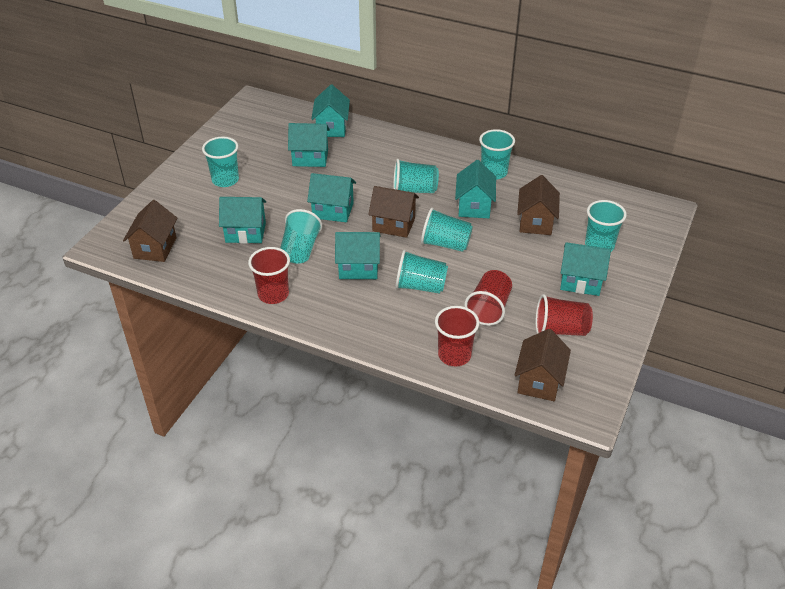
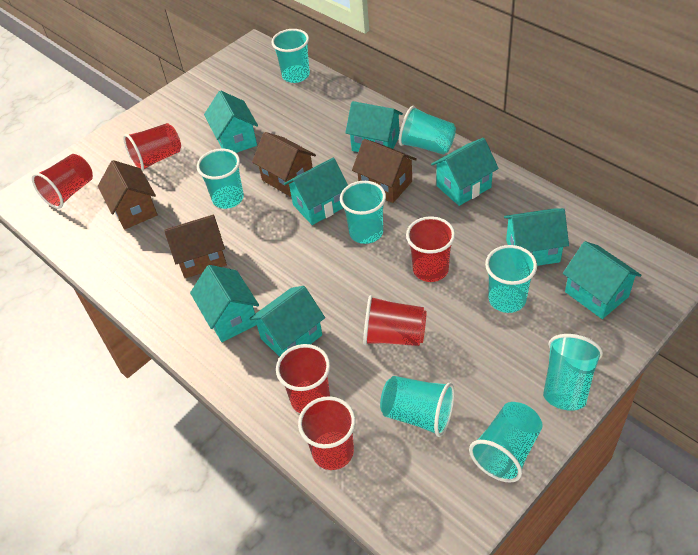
red cup: [248,247,290,304] [435,306,479,366] [464,270,512,326] [536,294,593,336] = 4 -> [32,154,93,209] [123,123,181,172] [276,344,330,414] [298,396,356,470] [363,295,427,346] [406,216,455,282] = 6
turquoise cup: [202,137,239,187] [280,209,322,263] [393,159,439,193] [395,250,448,294] [421,208,473,252] [479,129,515,180] [585,200,627,252] = 7 -> [197,149,244,209] [271,29,310,83] [340,181,386,244] [380,376,455,437] [399,106,456,155] [469,402,543,483] [485,245,537,313] [543,334,603,411] = 8
turquoise house: [219,197,266,244] [288,123,330,167] [307,173,356,222] [311,84,350,137] [335,232,380,279] [455,160,496,218] [560,242,611,296] = 7 -> [190,265,259,342] [204,90,258,153] [249,286,325,357] [284,157,348,225] [345,101,403,152] [431,138,499,206] [504,208,569,266] [563,241,642,319] = 8

